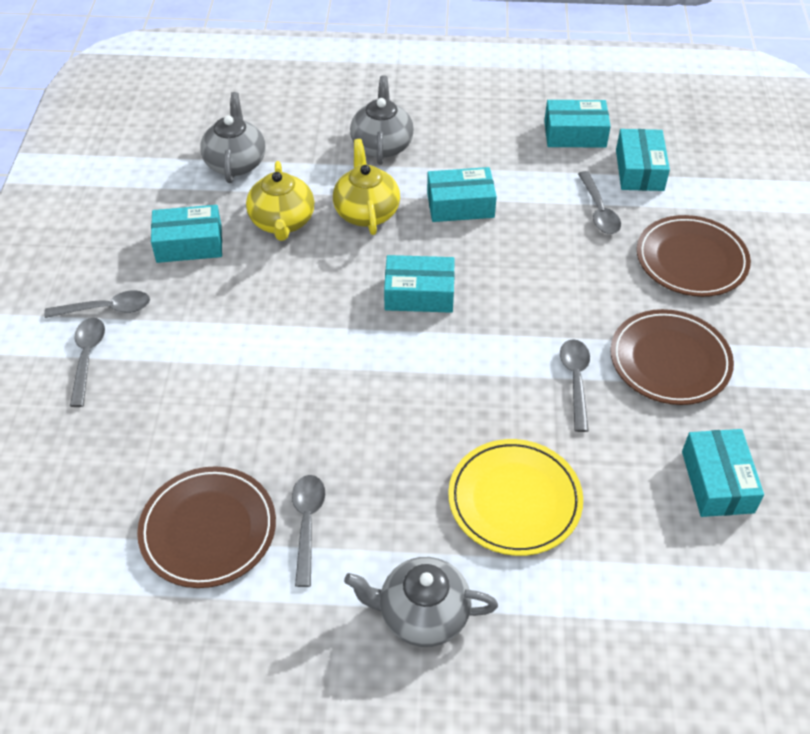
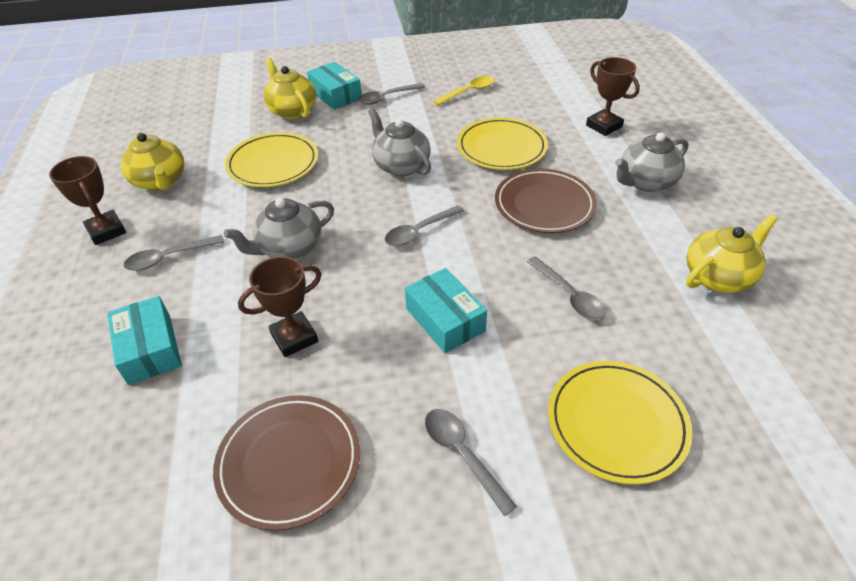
brown plate: [137,466,276,588] [610,309,734,405] [637,215,751,297] = 3 -> [213,395,360,531] [495,169,597,233] = 2
brown trophy: none = 0 -> [49,156,126,245] [238,256,322,357] [586,57,640,136] = 3
turquoise box: [151,205,222,263] [384,255,455,313] [427,167,497,222] [544,100,611,147] [616,129,670,191] [682,429,764,517] = 6 -> [107,296,182,385] [307,62,362,110] [405,268,487,353] = 3
yellow plate: [448,439,583,556] = 1 -> [225,132,318,187] [457,117,548,170] [548,361,692,485] = 3
yellow spoon: none = 0 -> [433,76,495,105] = 1
yellow teapot: [246,161,314,241] [333,139,400,235] = 2 -> [121,133,184,190] [263,58,317,119] [686,214,778,293] = 3

